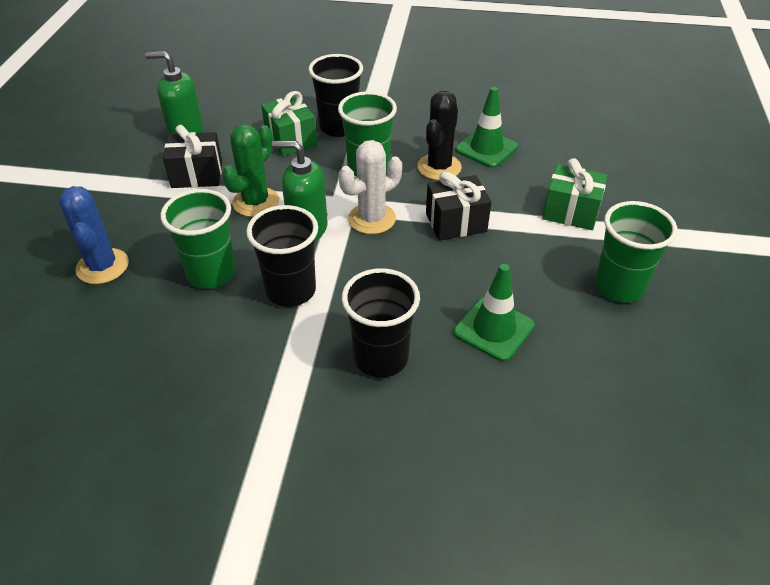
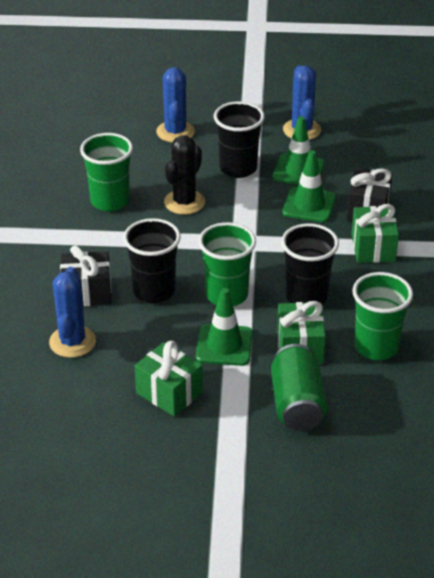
blue cactus: [59,186,129,284] = 1 -> [49,267,96,358] [156,67,195,142] [283,65,321,140] = 3
green cactus: [222,124,279,217] = 1 -> none = 0
green can: none = 0 -> [271,344,327,431] = 1
green gift: [261,91,317,156] [542,158,607,230] = 2 -> [135,341,203,417] [277,301,326,364] [352,204,399,263] = 3
green soap dispenser: [145,51,204,134] [272,141,328,240] = 2 -> none = 0
green traffic cone: [454,264,535,362] [455,87,518,168] = 2 -> [196,288,253,366] [273,116,325,185] [282,150,336,222] = 3
white cactus: [339,140,402,234] = 1 -> none = 0

